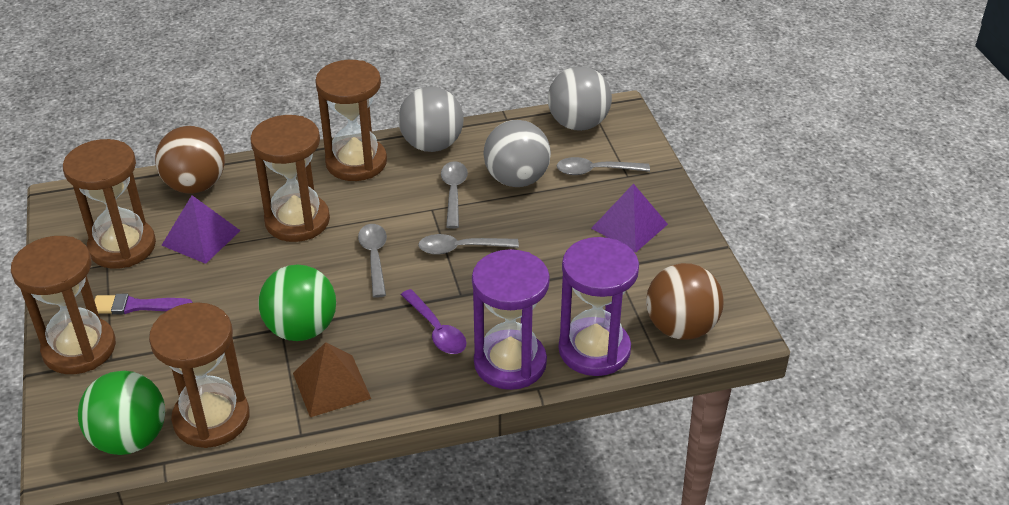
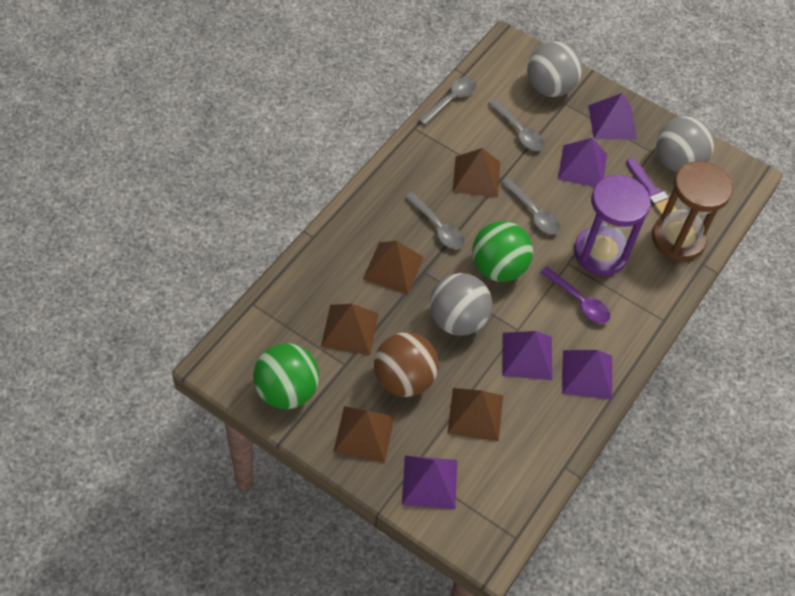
brown ball: [155,126,225,194] [646,263,724,340] = 2 -> [374,332,439,397] = 1
brown hourglass: [11,236,116,374] [63,139,156,269] [149,302,250,448] [250,115,330,242] [315,60,387,181] = 5 -> [652,161,733,261] = 1
brown pyramid: [293,342,371,417] = 1 -> [321,304,379,355] [333,406,395,463] [363,241,424,294] [447,388,503,441] [453,148,500,198] = 5
purple hourglass: [472,249,550,390] [559,237,639,376] = 2 -> [574,175,651,276] = 1
purple pyramid: [161,195,241,264] [591,183,668,253] = 2 -> [402,455,457,509] [502,331,552,380] [558,138,607,187] [562,350,612,400] [588,93,637,140] = 5

